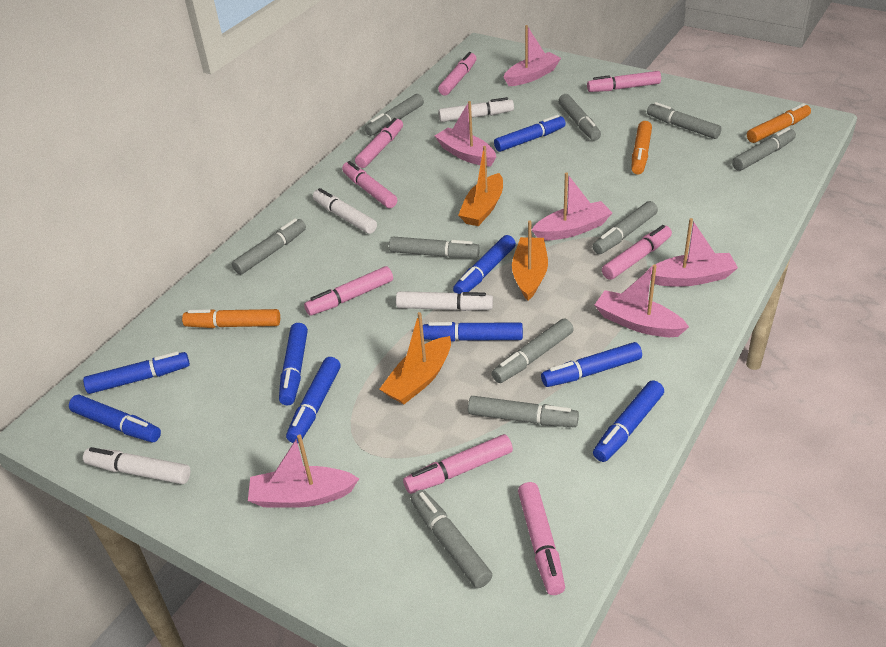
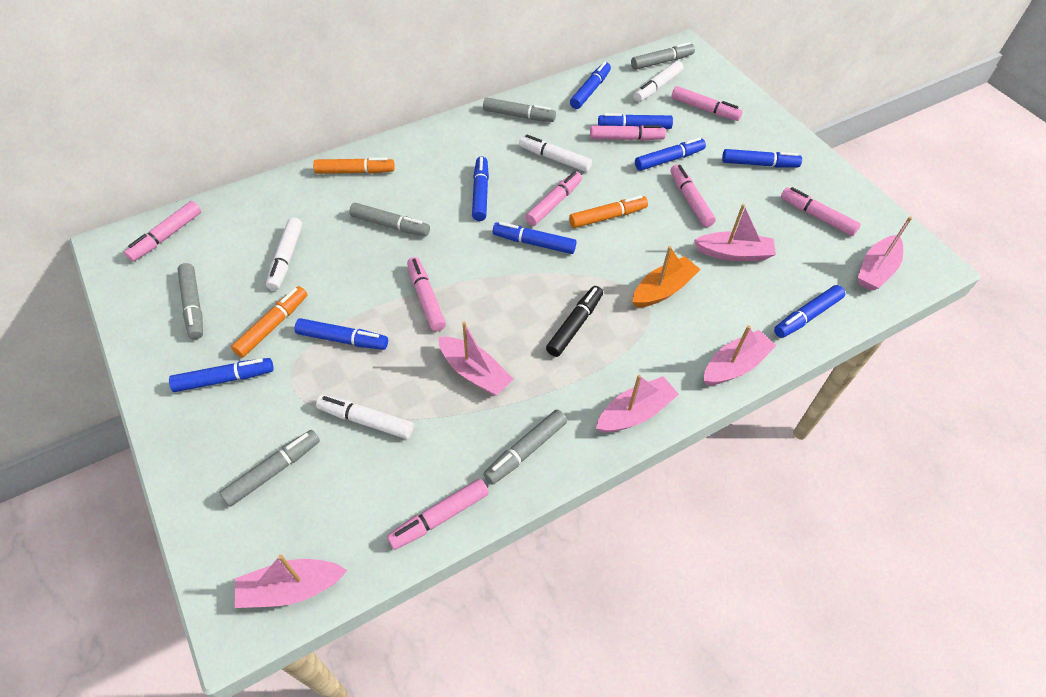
black marker: none = 0 -> [546,286,603,357] = 1
grey marker: [232,218,306,275] [365,94,424,136] [389,237,480,258] [411,490,492,588] [468,396,579,427] [491,319,574,383] [558,94,601,141] [592,201,658,254] [647,102,722,139] [732,127,796,171] = 10 -> [177,263,203,339] [219,430,320,507] [349,203,430,236] [483,97,556,122] [483,409,567,485] [631,42,695,70] = 6
orange boat: [379,312,451,404] [458,146,503,226] [512,220,548,300] = 3 -> [633,246,701,308] = 1

